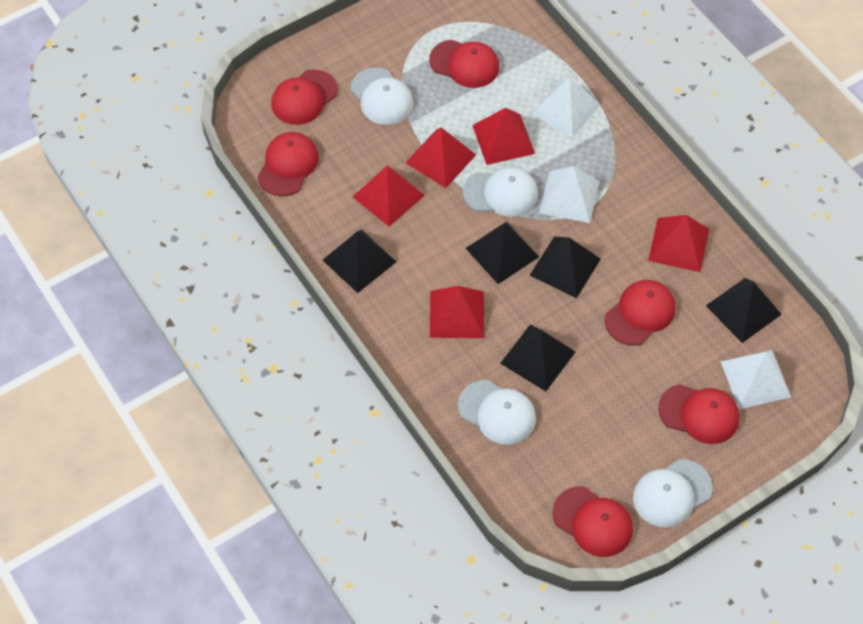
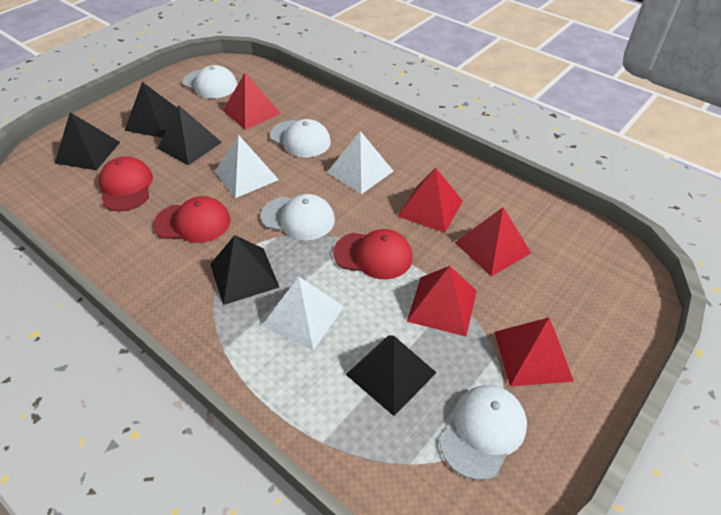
red cap: [257,132,319,196] [271,70,338,125] [429,40,499,88] [552,486,633,557] [605,280,676,345] [658,384,740,444] = 6 -> [99,156,153,211] [153,196,231,243] [333,229,413,279] = 3

